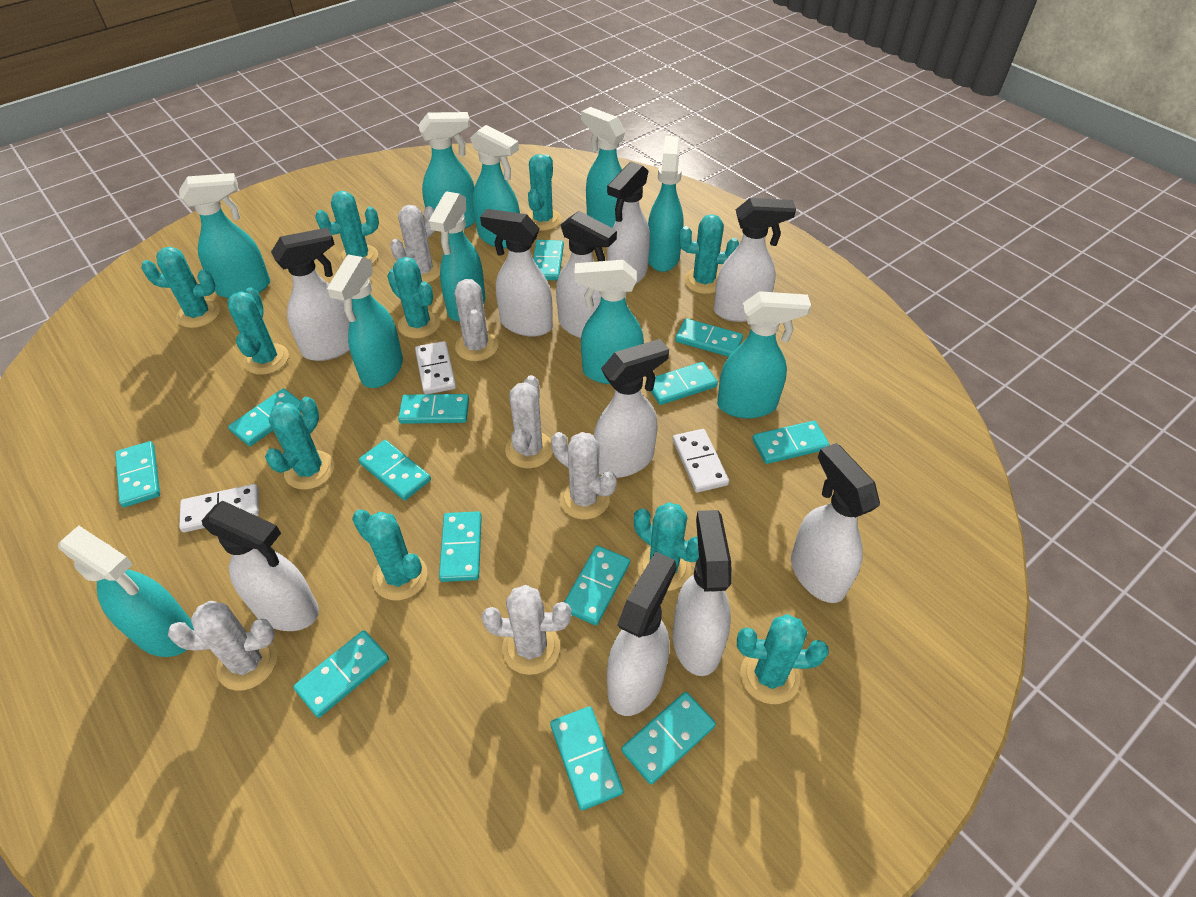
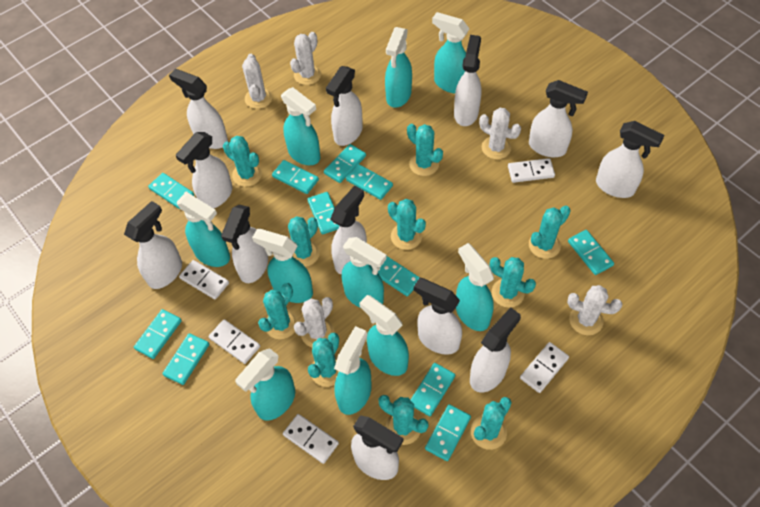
turquoise domino: [115,441,160,507] [228,388,301,446] [293,630,389,718] [359,440,431,501] [398,394,469,424] [439,511,482,582] [533,240,564,280] [550,706,623,810] [564,546,630,625] [622,692,716,784] [651,362,718,405] [675,318,743,357] [752,421,830,464] = 13 -> [134,309,182,359] [148,173,194,209] [162,333,209,385] [272,160,319,194] [308,192,339,235] [324,144,366,183] [346,164,393,200] [378,256,420,296] [410,363,455,416] [425,404,471,461] [568,230,614,275] = 11
white cactus: [168,601,277,691] [390,205,441,283] [455,279,498,361] [482,585,571,675] [505,375,553,468] [551,432,617,519] = 6 -> [242,54,273,109] [290,32,321,85] [294,297,334,348] [479,108,521,159] [567,285,622,335] = 5
white domino: [179,484,259,532] [415,341,456,394] [673,429,729,492] = 3 -> [179,260,229,300] [209,319,260,364] [283,414,339,464] [508,158,555,183] [520,342,569,393] = 5
white spray bottle: [201,501,319,631] [271,228,350,361] [480,209,553,337] [556,211,617,338] [594,339,669,478] [607,161,650,284] [607,551,677,716] [673,510,732,676] [714,198,796,322] [791,443,880,603] = 10 -> [124,201,182,289] [169,69,228,149] [176,132,232,208] [221,205,268,283] [326,66,363,146] [331,186,367,275] [351,415,404,480] [414,278,462,355] [454,35,482,126] [470,308,521,393] [529,80,588,157] [596,121,665,198] = 12

